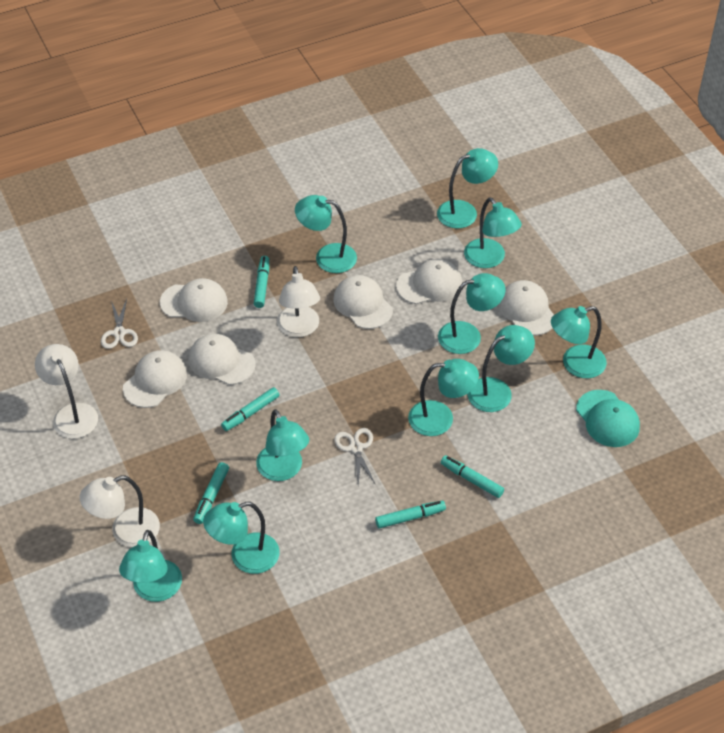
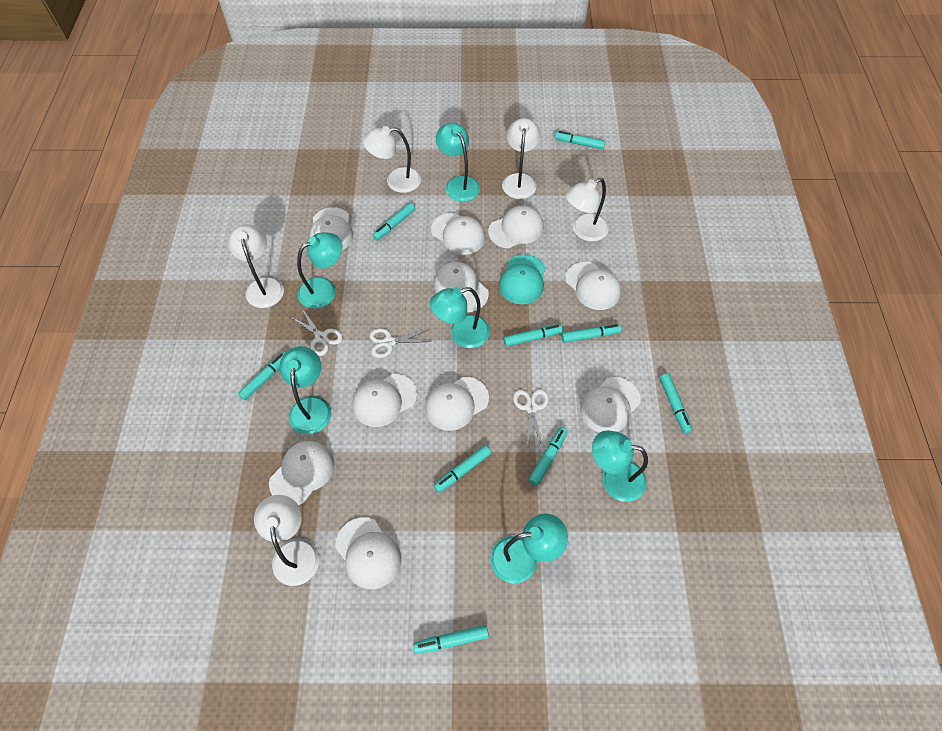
turquoise lamp: [119,530,182,602] [203,502,280,574] [256,409,309,481] [295,195,357,273] [408,359,479,436] [437,148,498,228] [438,273,505,354] [464,198,522,268] [467,325,535,412] [551,306,607,378] = 10 -> [280,346,331,435] [297,232,342,309] [430,287,490,348] [436,123,480,202] [490,514,568,584] [592,430,648,502] = 6
turquoise marker: [193,462,229,524] [221,387,280,431] [254,256,269,308] [375,500,446,529] [441,455,504,498] = 5 -> [238,352,286,400] [372,203,416,241] [413,625,489,654] [434,445,491,493] [503,324,563,346] [529,427,567,486] [555,131,605,149] [561,324,621,343] [660,374,692,433] = 9
white cap: [123,350,187,408] [160,278,228,322] [188,334,256,385] [333,275,393,329] [396,259,462,304] [498,280,554,336] = 6 -> [269,441,334,505] [310,207,353,251] [335,517,401,589] [352,374,417,427] [425,377,489,431] [431,213,485,255] [434,262,489,312] [488,206,544,248] [565,262,621,310] [580,377,641,433] = 10
white lamp: [35,344,98,439] [80,475,160,547] [277,266,320,337] = 3 -> [228,224,284,308] [254,495,319,586] [363,126,421,193] [502,118,541,199] [566,178,609,242] = 5
white scissors: [101,299,138,349] [334,428,376,485] = 2 -> [291,310,343,356] [370,328,431,358] [513,389,549,447] = 3

